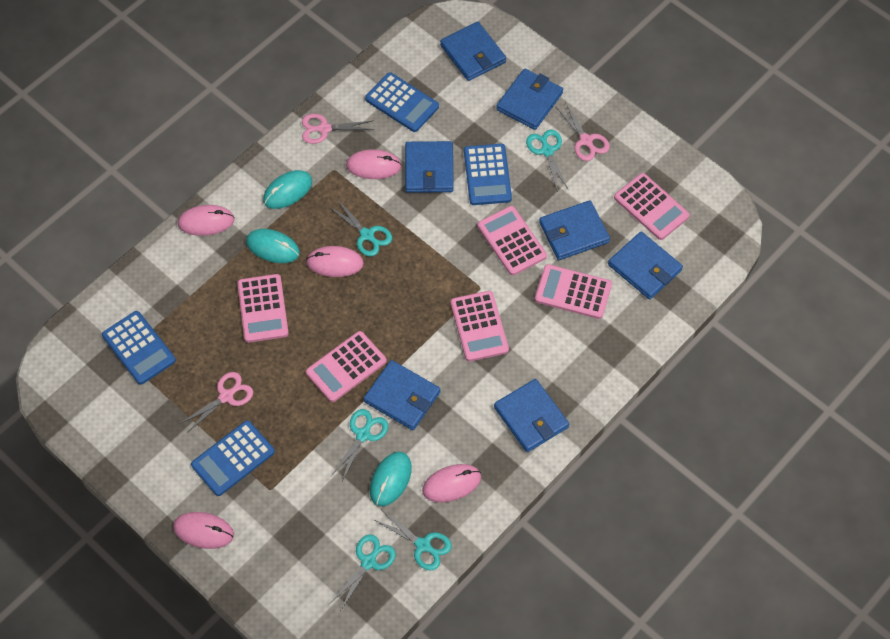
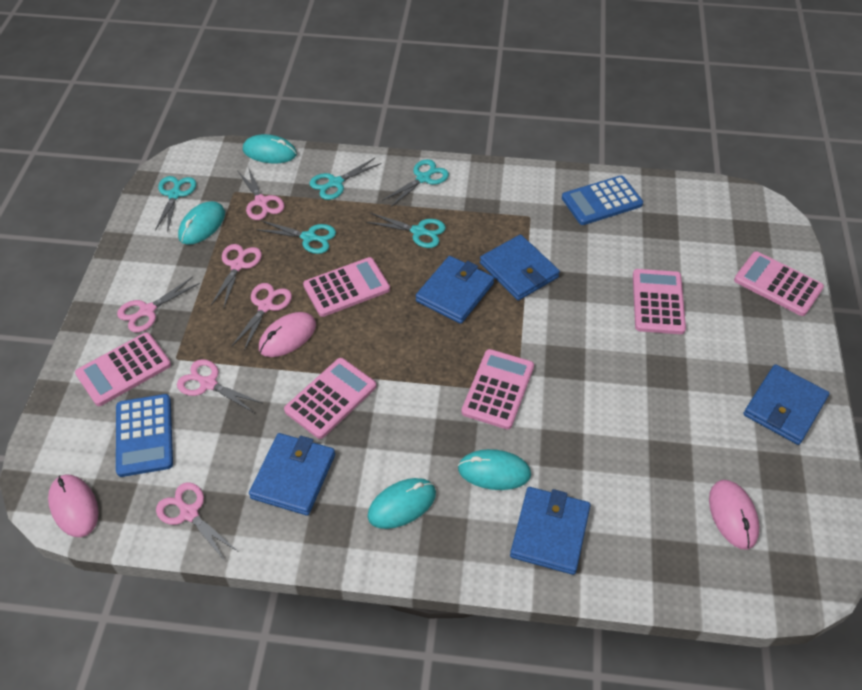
blue calculator: [102,311,176,385] [191,420,275,496] [365,72,439,132] [464,144,512,205] = 4 -> [116,394,173,477] [562,176,643,225] = 2
blue wallet: [364,360,440,430] [405,141,454,193] [440,22,506,81] [494,379,569,452] [496,69,563,130] [539,200,610,260] [608,232,683,300] = 7 -> [249,433,335,516] [416,256,494,324] [480,235,560,301] [510,487,591,575] [743,364,829,445] = 5
pink mouse: [173,512,234,549] [178,205,235,236] [306,246,364,277] [346,149,402,179] [422,464,481,502] = 5 -> [48,474,99,537] [259,312,316,357] [709,480,759,550] = 3
pink scissors: [180,372,253,433] [302,114,374,144] [556,102,610,161] = 3 -> [117,277,200,332] [156,483,237,561] [177,359,262,413] [211,244,262,307] [232,283,292,351] [238,167,284,220] = 6
turquoise mouse: [246,229,300,263] [263,170,312,209] [370,452,412,506] = 3 -> [178,201,225,245] [243,134,297,163] [368,478,436,529] [458,449,531,490] = 4

